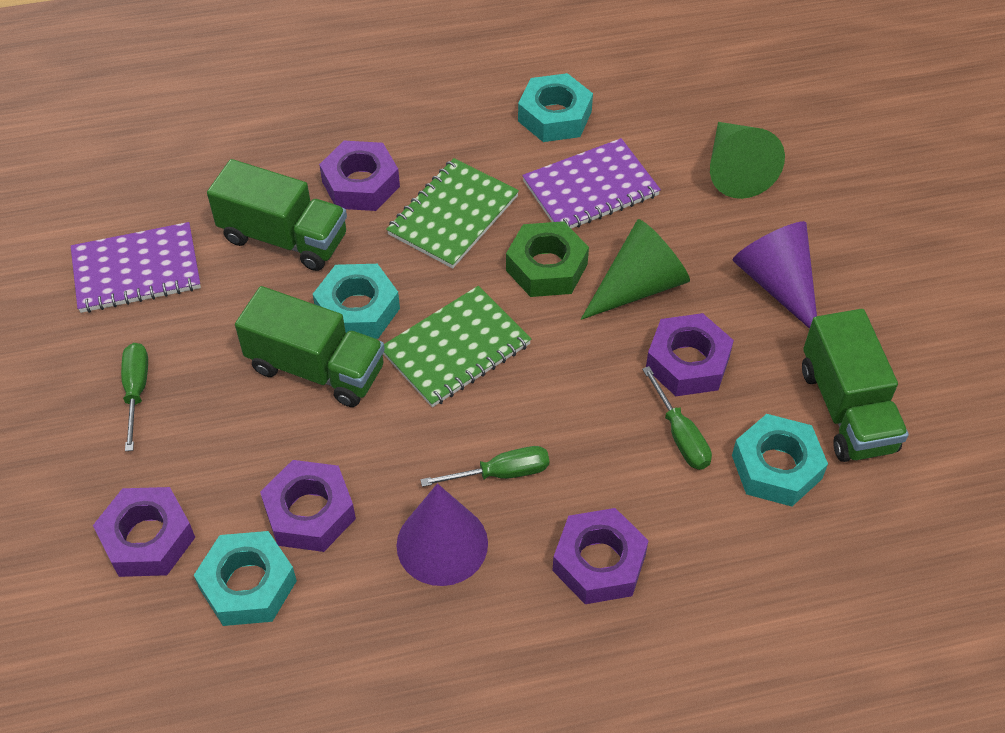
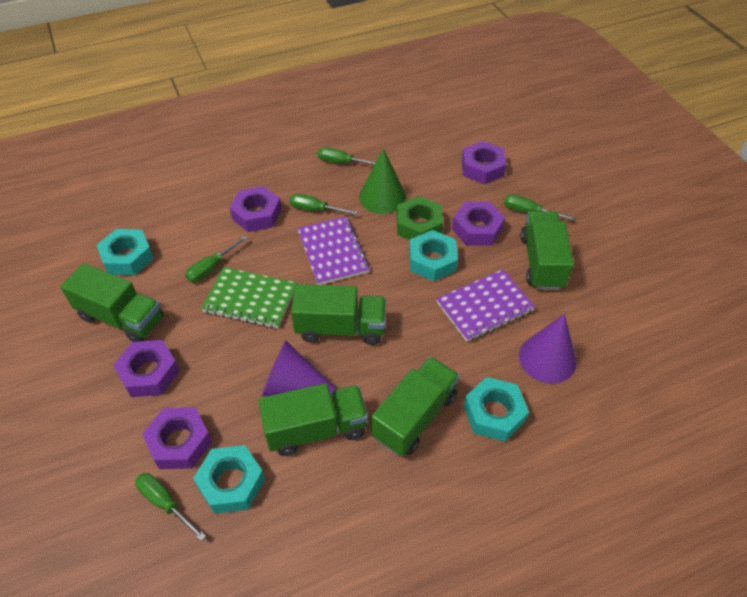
green cone: [581,219,690,320] [710,122,785,199] = 2 -> [359,148,406,214] = 1
green notebook: [383,286,531,407] [386,158,519,268] = 2 -> [201,267,297,328] = 1
green screwdriver: [121,343,148,451] [420,446,549,487] [642,366,712,470] = 3 -> [135,473,206,541] [185,235,247,282] [289,194,358,215] [318,147,376,165] [504,194,575,221] = 5
green truck: [207,159,347,271] [235,286,385,407] [802,309,909,462] = 3 -> [60,263,164,342] [259,383,368,456] [291,284,386,345] [371,357,460,456] [520,211,574,290] = 5

